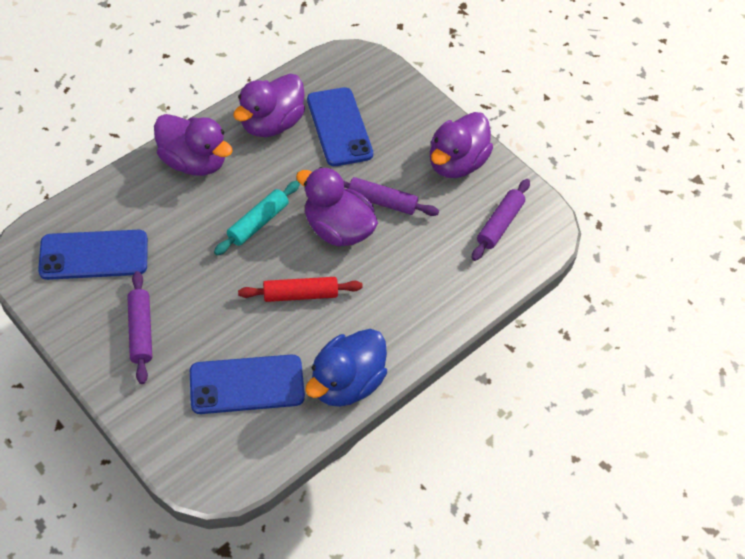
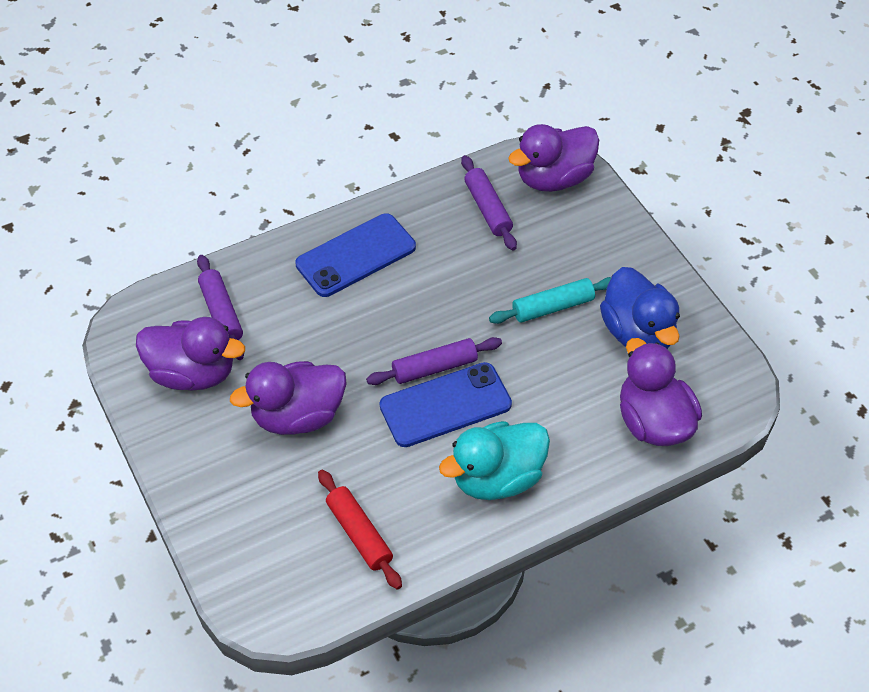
blue phone: [38,230,148,280] [190,355,305,414] [307,87,373,166] = 3 -> [295,213,416,297] [380,362,512,447] = 2
turquoise duck: none = 0 -> [439,421,550,500] = 1

